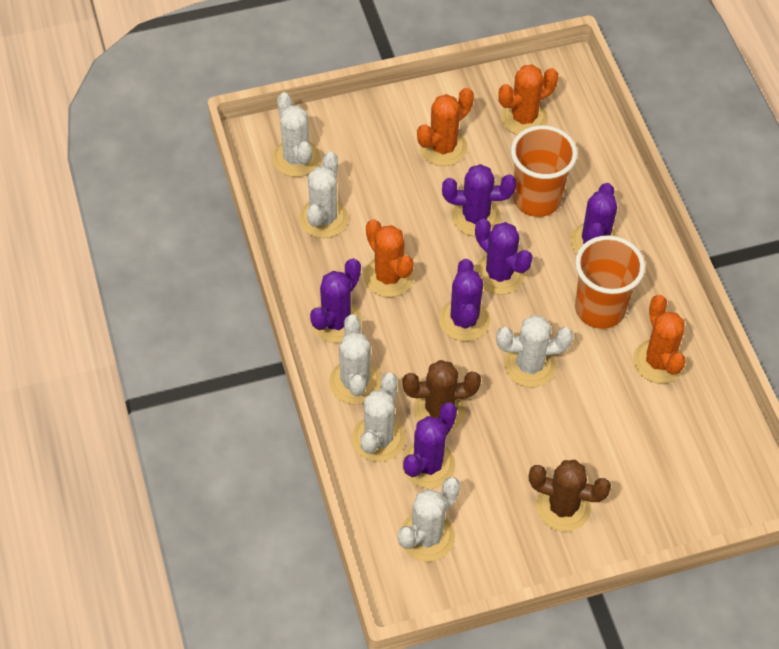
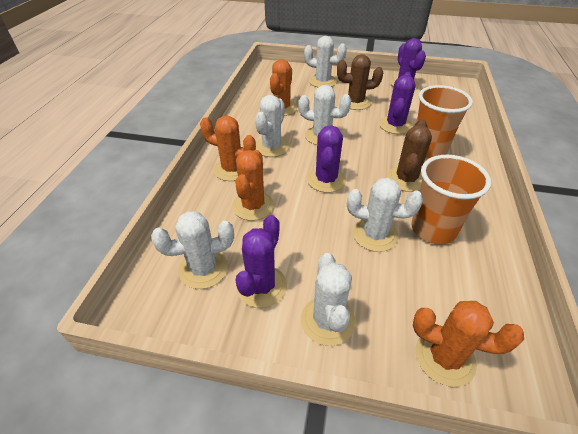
purple cactus: [310,258,362,343] [401,402,457,488] [439,259,490,341] [442,164,516,237] [475,219,533,294] [570,183,618,255] = 6 -> [235,215,287,308] [307,125,346,193] [379,72,416,134] [390,38,426,89] = 4

